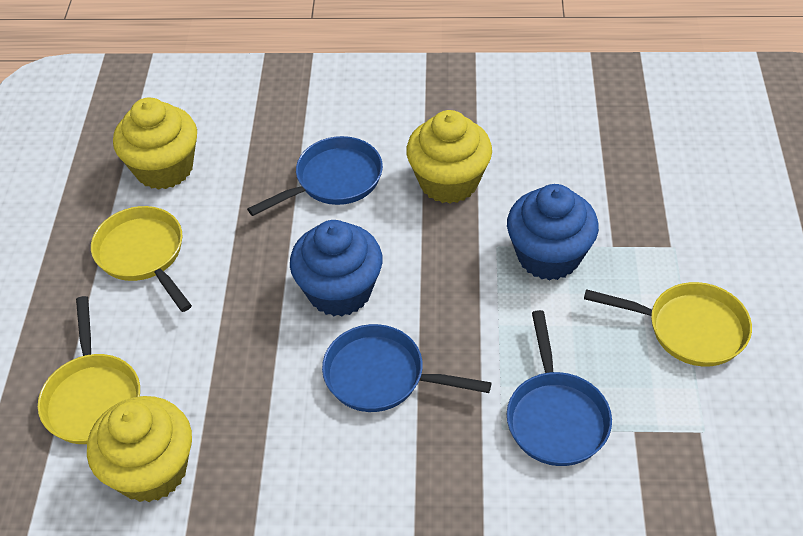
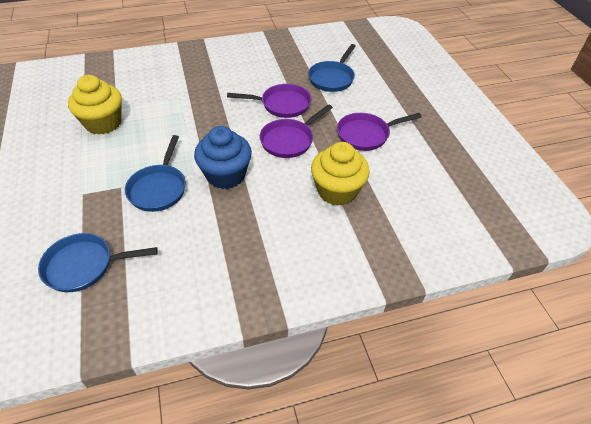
blue cupcake: [290,220,382,317] [507,184,599,281] = 2 -> [194,126,252,189] = 1
purple pan: none = 0 -> [227,84,311,118] [260,104,333,158] [337,113,422,151] = 3
yellow cupcake: [87,396,192,502] [113,97,197,190] [406,110,492,204] = 3 -> [68,75,122,135] [311,142,370,206] = 2
yellow pan: [38,296,140,444] [91,206,192,312] [584,282,752,366] = 3 -> none = 0

